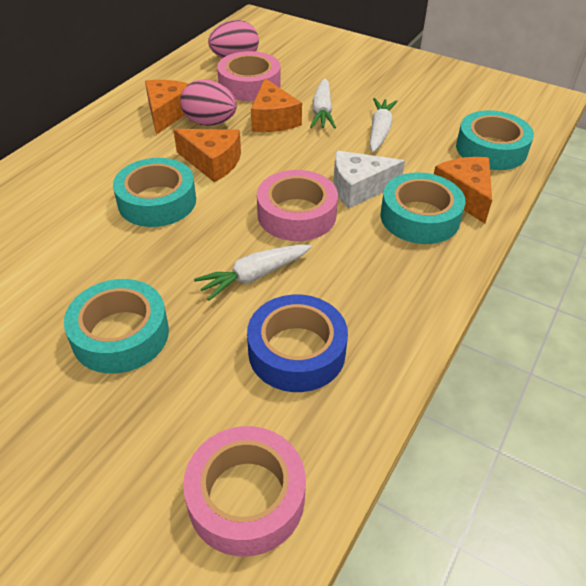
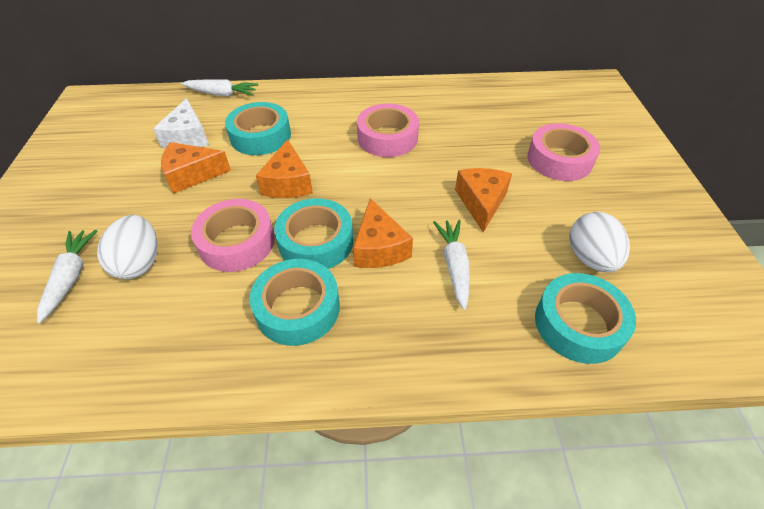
blue tape: [247,295,348,392] = 1 -> none = 0
pink egg: [180,79,237,126] [208,20,259,58] = 2 -> none = 0
white egg: none = 0 -> [97,215,158,279] [569,212,630,273] = 2

